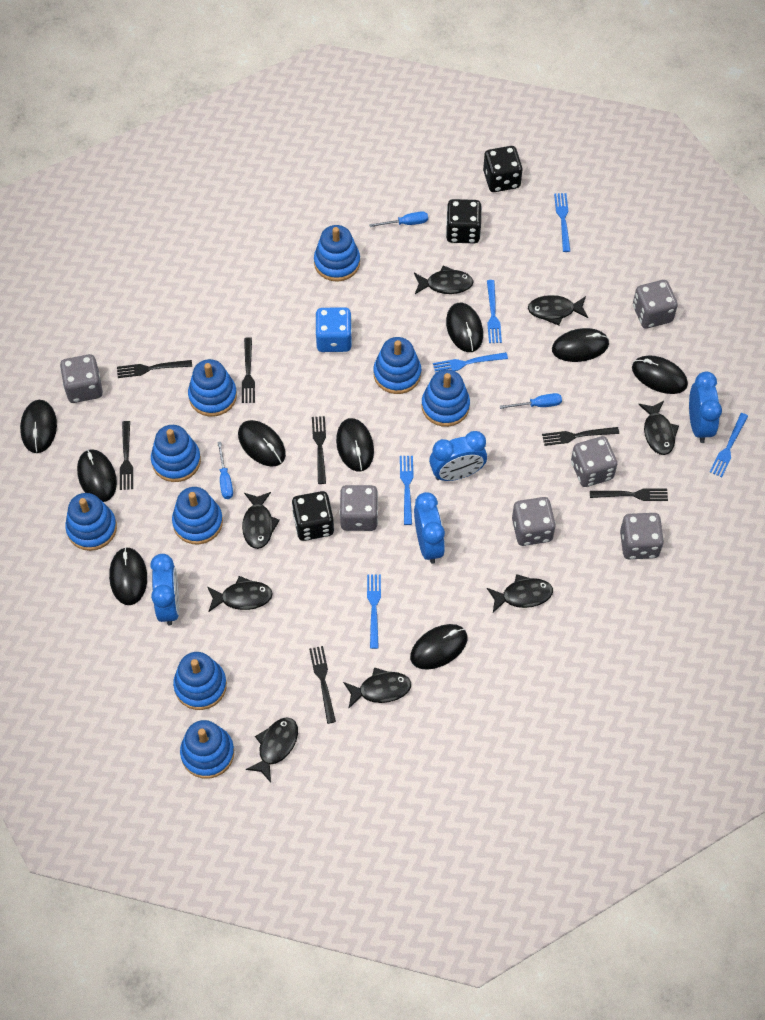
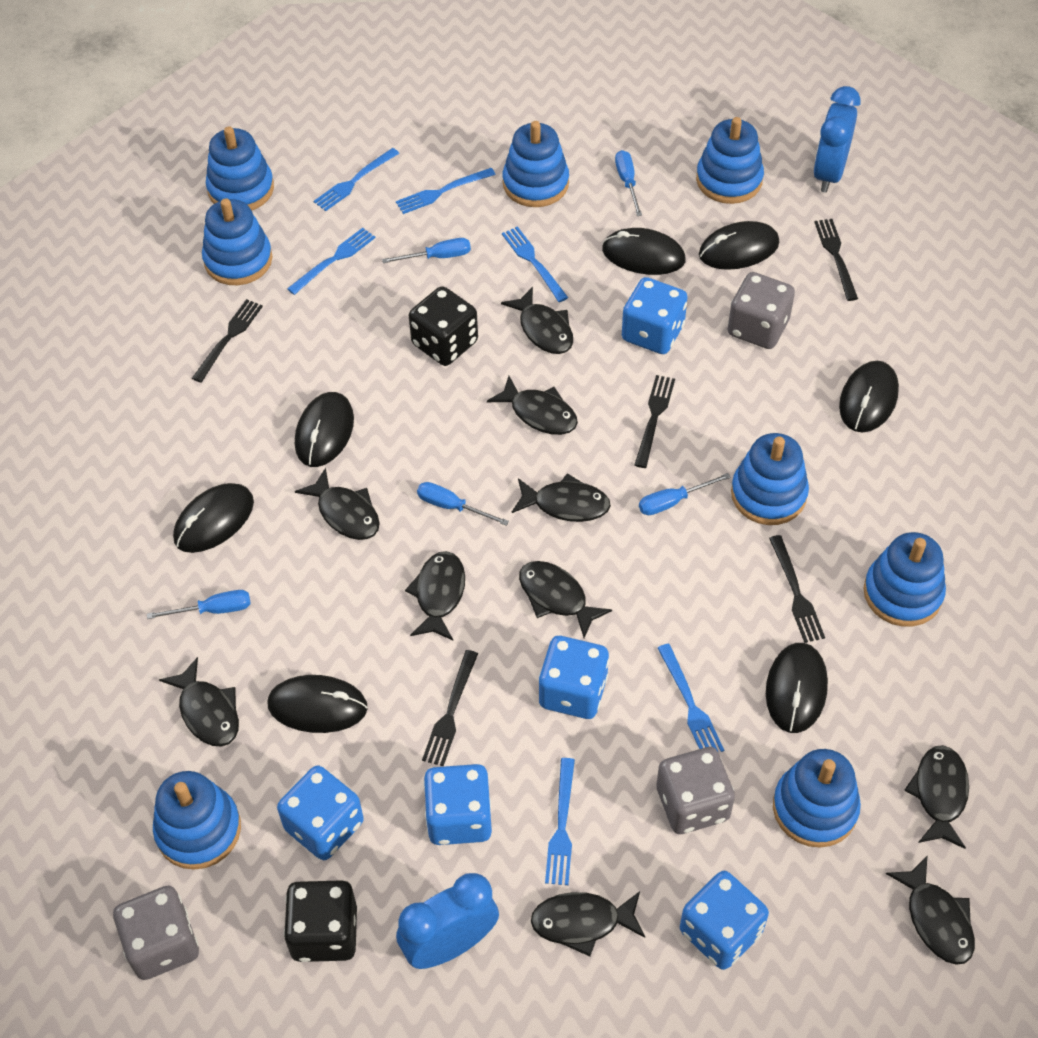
black dice: [292,491,334,541] [446,199,482,244] [483,146,523,192] = 3 -> [284,880,357,962] [409,286,478,366] = 2
black fish: [207,576,273,612] [242,492,280,549] [246,718,298,783] [343,668,411,708] [414,265,474,294] [487,574,553,613] [528,295,588,326] [638,401,679,455] = 8 -> [159,657,239,747] [295,468,380,540] [405,551,465,640] [487,376,578,435] [501,287,573,354] [512,473,611,522] [519,561,612,638] [531,891,645,956] [886,856,975,965] [904,745,969,849] = 10
black fork: [117,360,192,378] [120,421,133,490] [242,337,255,403] [309,646,336,724] [312,416,326,484] [542,427,619,446] [590,488,668,501] = 7 -> [192,299,263,383] [422,650,478,766] [634,375,675,468] [769,535,825,643] [814,219,858,301] = 5
black mouse: [20,400,57,453] [77,449,117,502] [109,547,147,605] [238,420,286,467] [336,418,374,471] [410,624,467,670] [446,303,483,352] [552,328,609,362] [632,355,688,394] = 9 -> [173,483,254,553] [268,675,368,733] [295,392,354,467] [602,228,686,275] [699,221,779,270] [766,643,828,733] [839,361,899,432] = 7
blue clock: [150,554,179,626] [414,492,445,564] [429,431,487,481] [689,372,722,443] = 4 -> [396,873,499,969] [813,86,861,193] = 2
blue dice: [315,307,352,352] = 1 -> [277,765,364,860] [423,764,492,845] [538,636,609,719] [622,277,688,354] [680,871,769,970] = 5
blue screwdriver: [217,442,233,499] [369,211,428,227] [500,393,562,409] = 3 -> [147,590,250,619] [382,238,471,263] [417,482,509,526] [615,150,642,216] [639,473,731,515] = 5
blue stacking toy: [65,493,117,551] [151,425,201,482] [172,487,223,544] [173,652,227,710] [180,720,234,779] [188,359,237,417] [314,225,360,282] [373,337,421,394] [422,369,470,427] = 9 -> [153,771,241,870] [202,198,272,285] [206,126,274,211] [503,121,569,207] [696,117,764,204] [731,433,809,525] [773,749,861,848] [864,532,946,627] = 8
grey dice: [60,354,103,403] [339,485,378,531] [512,497,556,546] [571,436,617,487] [620,513,664,559] [633,280,678,329] = 6 -> [113,886,199,980] [656,747,735,834] [728,272,795,349] = 3

